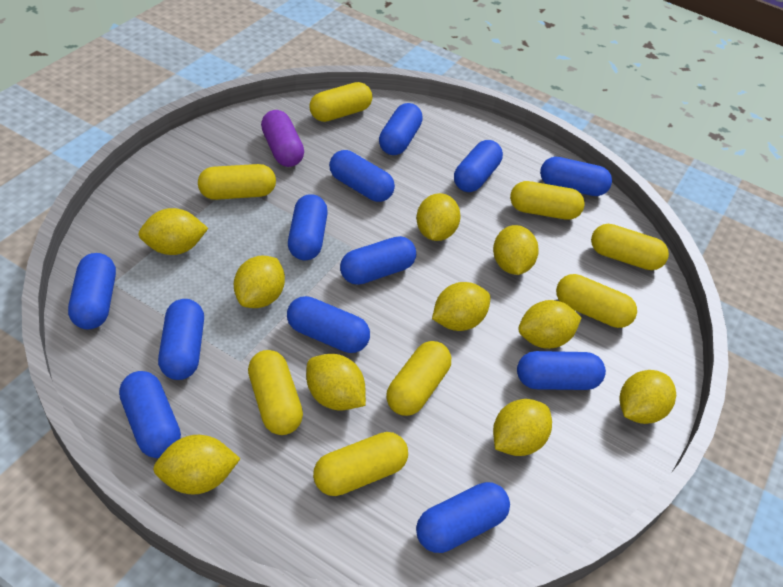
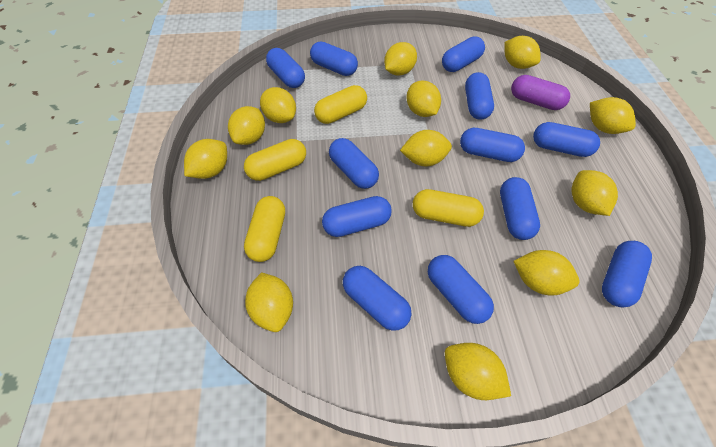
yellow capsule: [198,164,276,200] [248,350,303,435] [309,82,372,122] [313,432,408,496] [386,341,451,416] [510,181,585,220] [556,274,637,328] [591,224,669,270] = 8 -> [244,139,306,181] [244,196,285,262] [314,85,367,124] [413,189,484,227] = 4
yellow lemon: [138,208,208,255] [153,435,240,495] [234,256,285,308] [306,354,366,410] [416,193,461,241] [432,282,490,331] [493,225,539,275] [493,399,552,456] [518,300,581,349] [619,370,676,424] = 10 -> [184,139,227,179] [228,106,265,145] [245,272,293,332] [260,87,296,123] [384,42,417,75] [400,130,452,166] [406,80,441,117] [445,343,511,400] [504,36,541,69] [513,250,579,295] [571,170,618,216] [590,97,636,134] = 12

